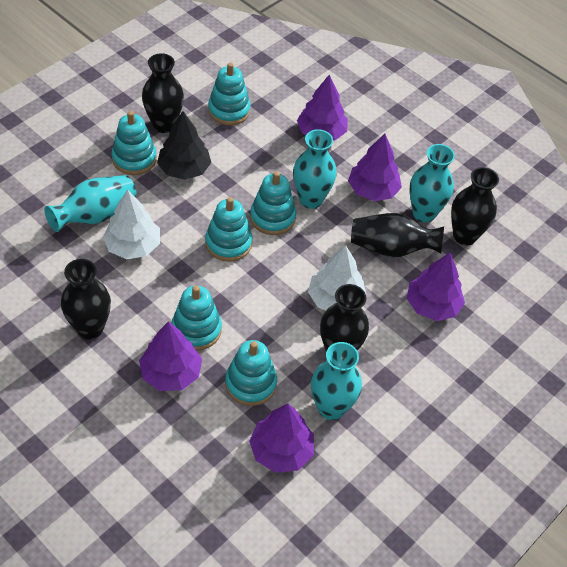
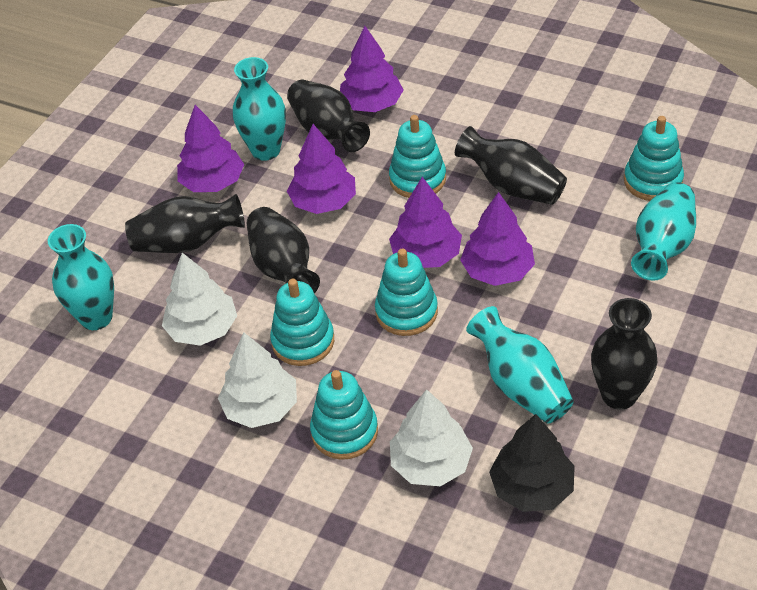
turquoise stacking toy: [111,111,157,175] [171,285,222,351] [205,197,252,262] [208,63,251,125] [225,340,277,406] [250,171,296,235] = 6 -> [270,279,334,366] [310,370,378,460] [375,249,438,336] [389,115,446,198] [624,116,684,201] = 5
white tree: [103,189,160,259] [308,245,367,310] = 2 -> [162,253,237,346] [218,333,297,428] [390,389,473,486] = 3

